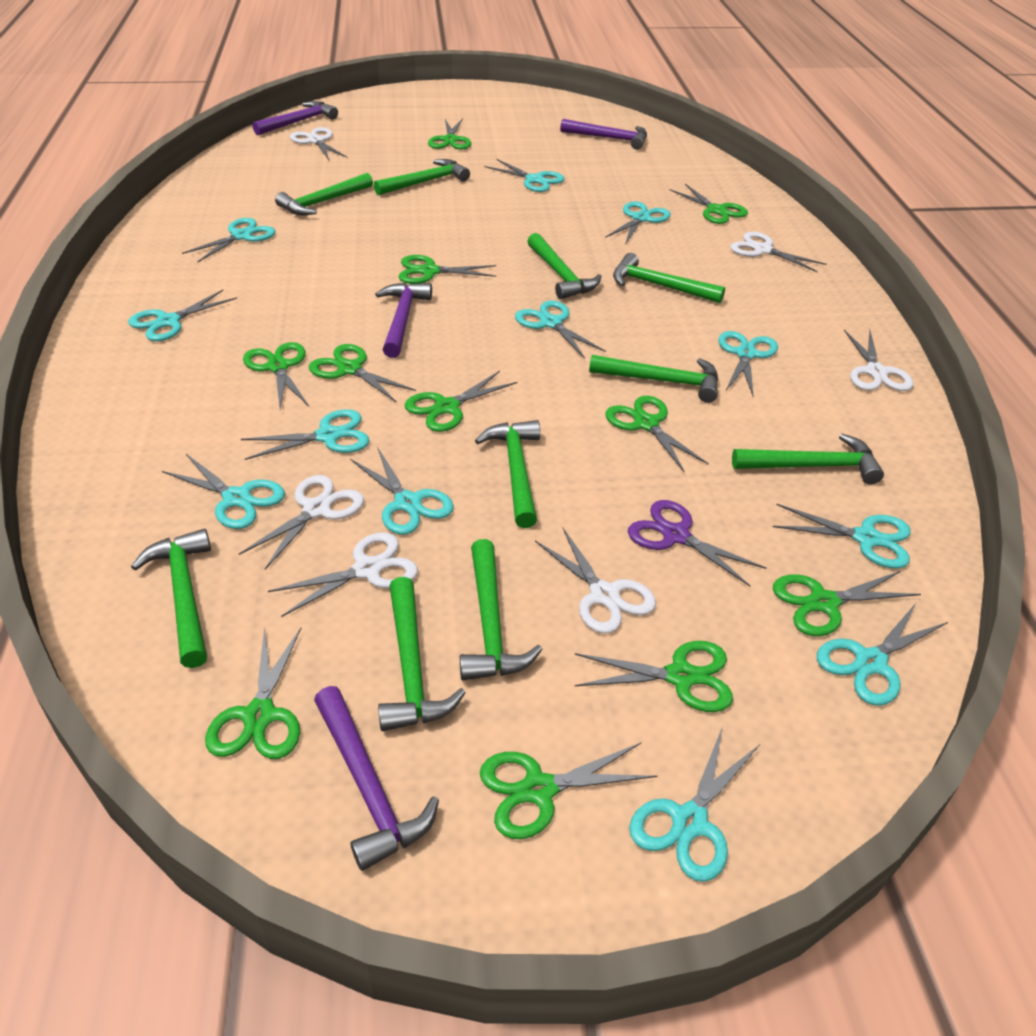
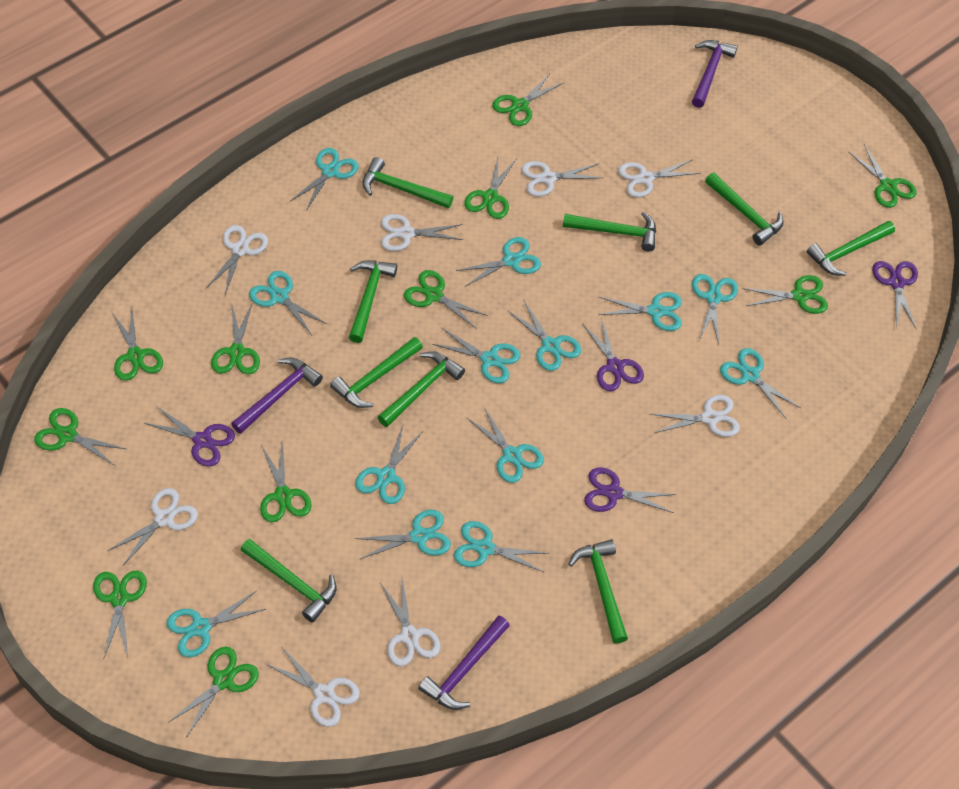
green hammer: [131,529,211,668] [275,173,373,215] [374,159,470,195] [378,577,466,731] [460,539,542,680] [475,420,540,528] [527,233,602,299] [589,355,718,403] [613,253,725,303] [732,434,884,485] = 10 -> [241,539,336,623] [330,337,423,408] [349,260,397,343] [362,157,453,209] [378,351,465,427] [563,212,656,252] [569,539,628,644] [705,173,783,246] [807,221,895,276] = 9
purple hammer: [252,101,338,135] [314,686,439,871] [375,282,432,358] [560,119,647,150] = 4 -> [231,358,323,434] [418,616,510,710] [692,40,738,108] = 3
purple scissors: [628,500,767,586] = 1 -> [144,406,235,467] [582,317,644,391] [584,467,677,513] [872,261,918,328] = 4
turquoise scissors: [128,290,237,341] [162,454,285,529] [182,218,276,263] [241,409,370,460] [350,447,454,535] [484,159,565,192] [515,301,606,359] [605,201,671,244] [629,726,760,882] [718,331,778,397] [772,504,911,569] [817,603,948,705] = 12 -> [167,591,266,657] [249,271,327,335] [290,148,359,211] [355,425,423,504] [355,510,451,559] [432,328,521,383] [454,521,548,573] [456,237,541,287] [466,407,544,483] [507,301,581,371] [598,292,682,331] [692,274,738,344] [720,348,801,418] = 13
white scissors: [239,475,364,570] [268,532,418,617] [290,127,347,160] [535,528,656,634] [730,232,827,272] [844,330,913,391] = 6 -> [107,488,198,565] [206,225,268,295] [266,646,360,727] [380,579,440,666] [381,214,463,251] [521,161,603,197] [618,159,700,197] [650,395,740,437] = 8

